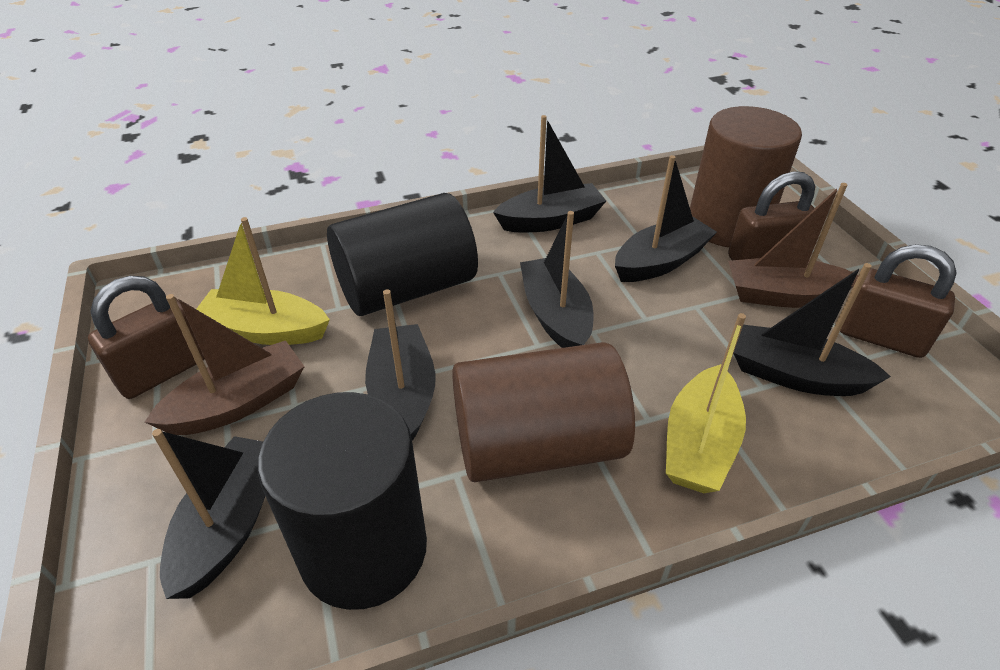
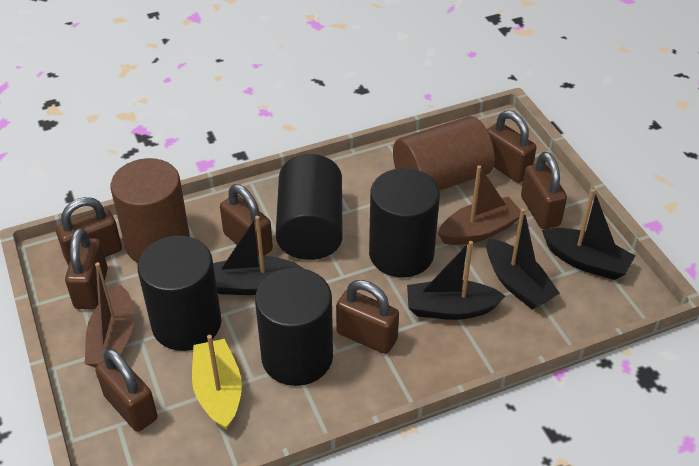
black boat: [152,429,265,599] [365,289,436,441] [493,115,606,232] [520,211,593,348] [615,155,717,282] [733,263,891,396] = 6 -> [213,216,304,295] [407,241,505,320] [486,208,560,310] [542,189,635,280] = 4
black cylinder: [258,392,427,610] [327,193,478,316] = 2 -> [138,236,222,351] [255,268,333,386] [276,154,343,260] [369,168,440,278] = 4
brown padlock: [88,276,205,399] [728,171,815,260] [840,244,956,358] = 3 -> [56,197,122,266] [65,228,108,309] [95,348,158,432] [220,184,273,256] [336,280,399,354] [487,110,536,183] [521,152,567,229] = 7
yellow boat: [196,217,330,345] [666,313,746,493] = 2 -> [192,335,242,430] = 1

